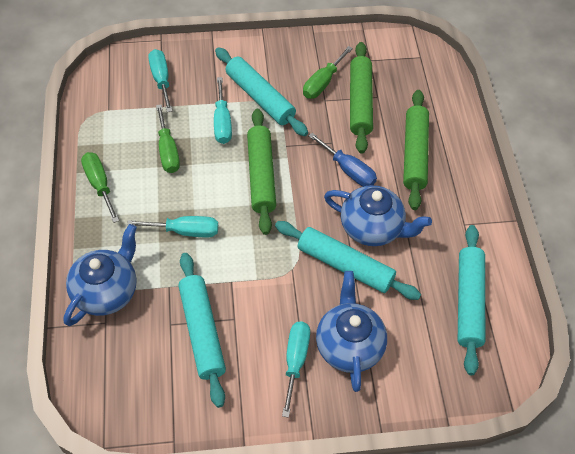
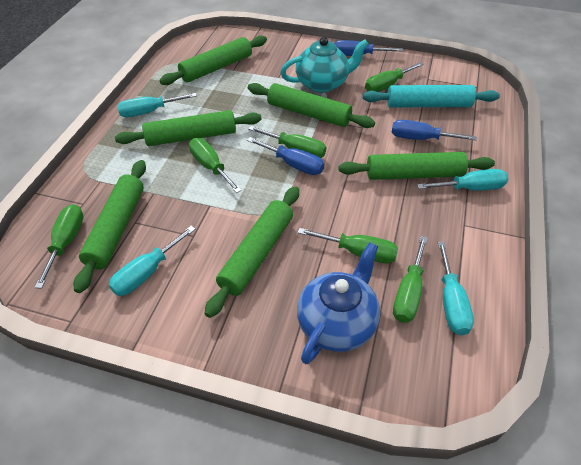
blue screwdriver: [308,133,377,187] = 1 -> [247,137,324,175] [334,40,403,56] [392,120,477,140] = 3
blue teapot: [64,224,137,326] [316,271,387,392] [324,185,432,246] = 3 -> [297,242,380,364] = 1
green rolling pin: [247,109,276,235] [350,42,373,154] [403,90,429,210] = 3 -> [73,160,146,293] [115,110,262,146] [159,35,267,85] [204,186,299,318] [248,83,375,128] [339,152,495,180] = 6
green screwdriver: [81,152,119,223] [156,105,180,173] [303,46,353,99] = 3 -> [34,204,84,289] [189,138,242,193] [248,126,326,158] [298,228,398,263] [365,62,424,92] [393,236,428,323] = 6
turquoise rolling pin: [178,253,226,408] [215,47,308,136] [275,221,421,300] [458,225,485,375] = 4 -> [362,85,500,107] = 1
turquoise teapot: none = 0 -> [280,37,369,93] = 1

